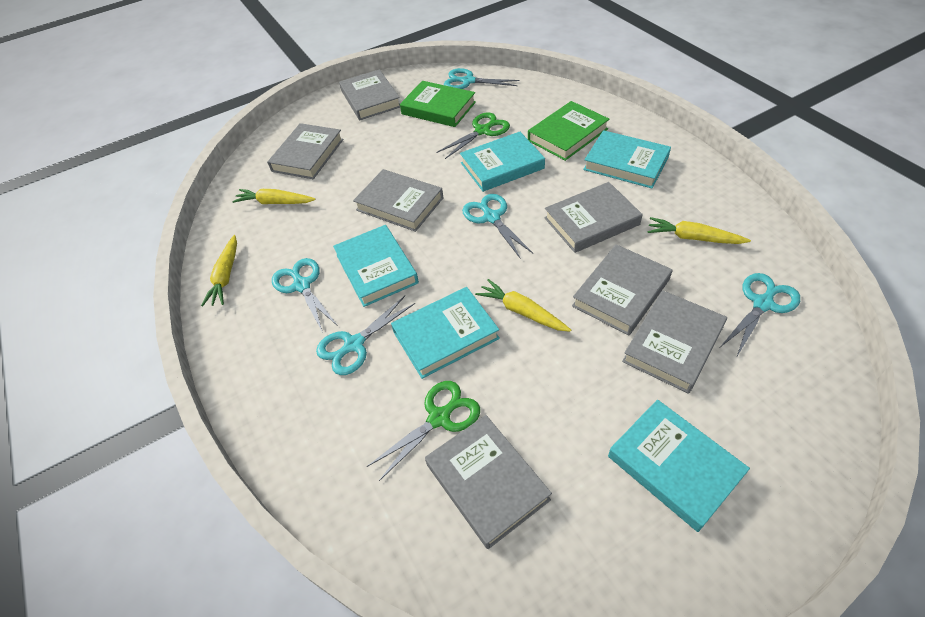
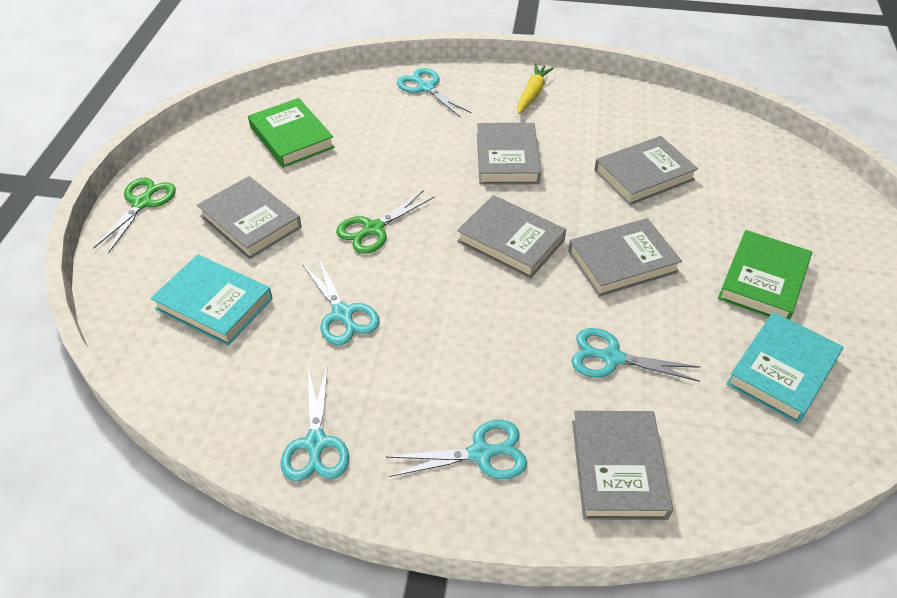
grey book: [267,123,343,179] [339,69,400,120] [353,169,443,232] [425,415,552,549] [544,182,643,253] [572,244,672,336] [622,290,727,394] = 7 -> [197,176,302,259] [457,195,566,279] [477,123,541,184] [568,218,682,297] [572,411,673,520] [594,136,698,205] = 6
turquoise book: [333,225,419,307] [391,287,500,379] [460,132,545,192] [583,130,671,188] [608,400,750,532] = 5 -> [151,255,273,346] [726,312,843,423] = 2
yellow carrot: [201,235,237,306] [232,189,316,204] [475,279,571,332] [647,217,751,244] = 4 -> [517,64,554,114] = 1

